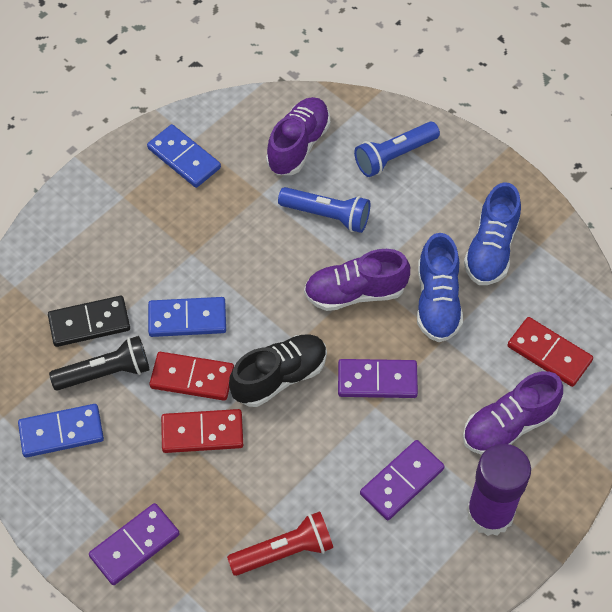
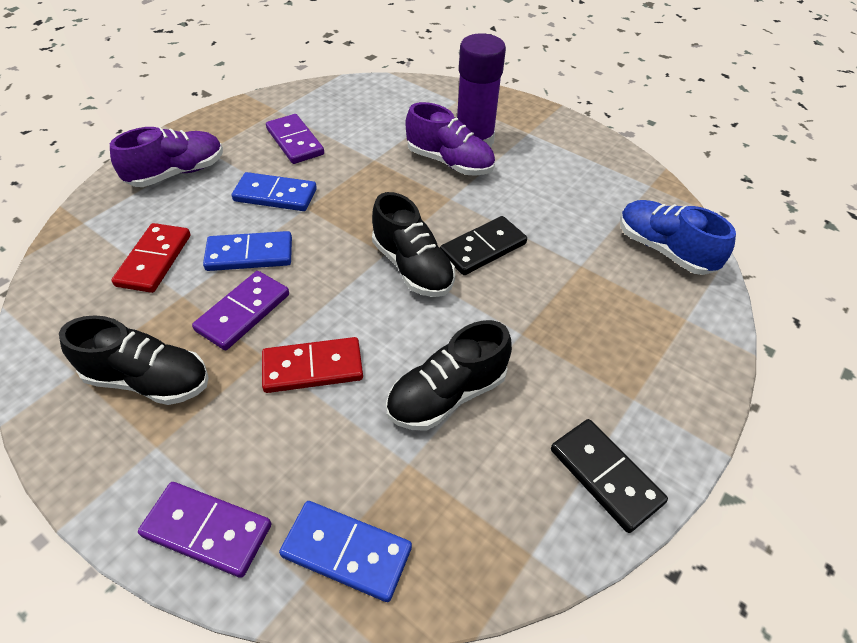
black domino: [48,296,130,347] = 1 -> [440,216,527,275] [551,419,668,533] = 2
black flashlight: [49,336,150,391] = 1 -> none = 0
black shoe: [229,335,327,407] = 1 -> [59,315,209,405] [372,192,455,297] [386,320,512,430] = 3
blue flashlight: [278,187,370,233] [354,122,440,177] = 2 -> none = 0
blue shoe: [417,233,463,342] [464,182,521,285] = 2 -> [620,200,736,275] = 1
purple shoe: [266,97,330,175] [304,249,410,311] [463,371,563,455] = 3 -> [110,127,223,187] [406,102,495,176] = 2
red domino: [149,352,234,401] [161,409,243,453] [508,317,593,387] = 3 -> [112,223,191,293] [262,337,363,393] = 2
red flashlight: [227,511,333,576] = 1 -> none = 0

